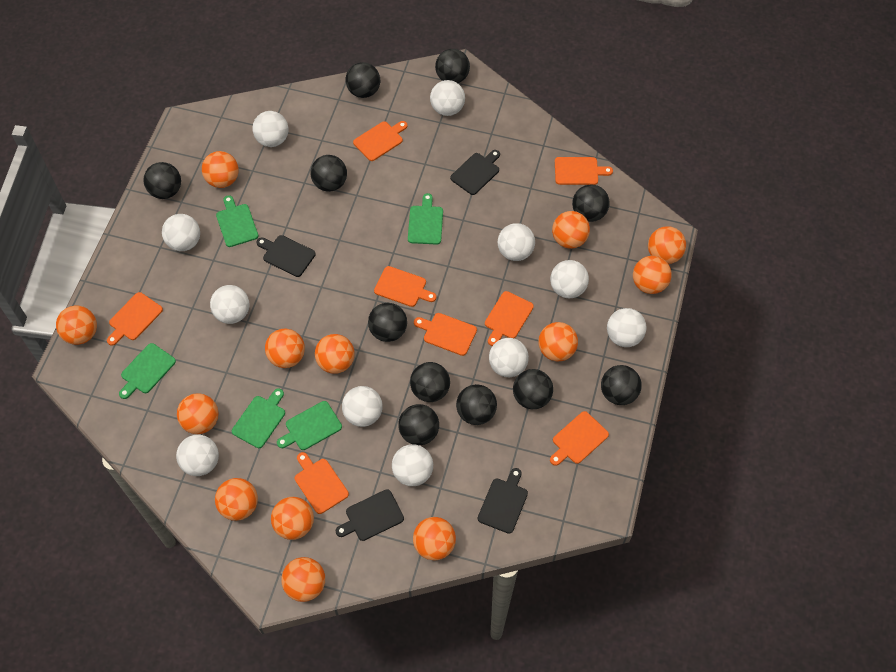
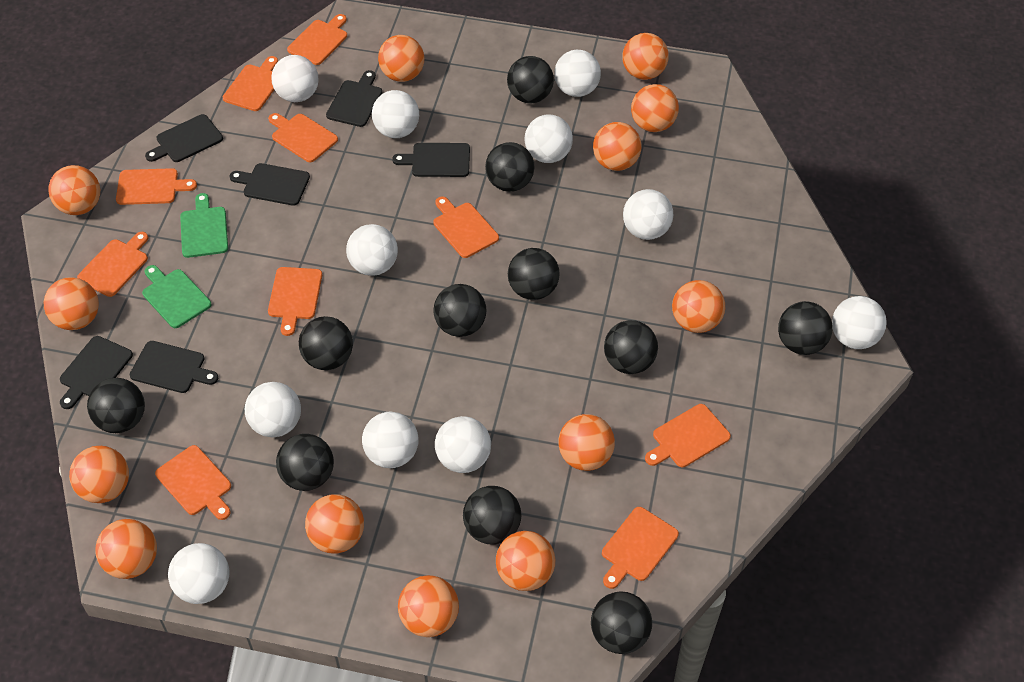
black cutting board: [256,235,316,277] [336,489,404,541] [450,150,500,195] [478,468,528,534] = 4 -> [60,336,133,409] [130,341,218,393] [145,114,223,162] [229,163,310,206] [326,70,382,127] [392,143,470,177] = 6
green cutting board: [119,343,176,399] [216,195,258,247] [232,388,285,448] [277,401,342,450] [408,193,443,245] = 5 -> [142,265,211,328] [180,193,228,258] = 2
orange cutting board: [107,292,163,346] [295,452,349,514] [353,121,407,161] [374,266,436,307] [414,313,477,356] [485,291,534,346] [550,411,609,466] [555,157,613,185] = 8 -> [77,232,148,297] [116,168,197,205] [155,445,231,520] [223,56,278,111] [268,113,338,162] [268,267,322,336] [287,14,347,65] [433,197,499,258] [602,507,679,589] [645,404,731,467] = 10

